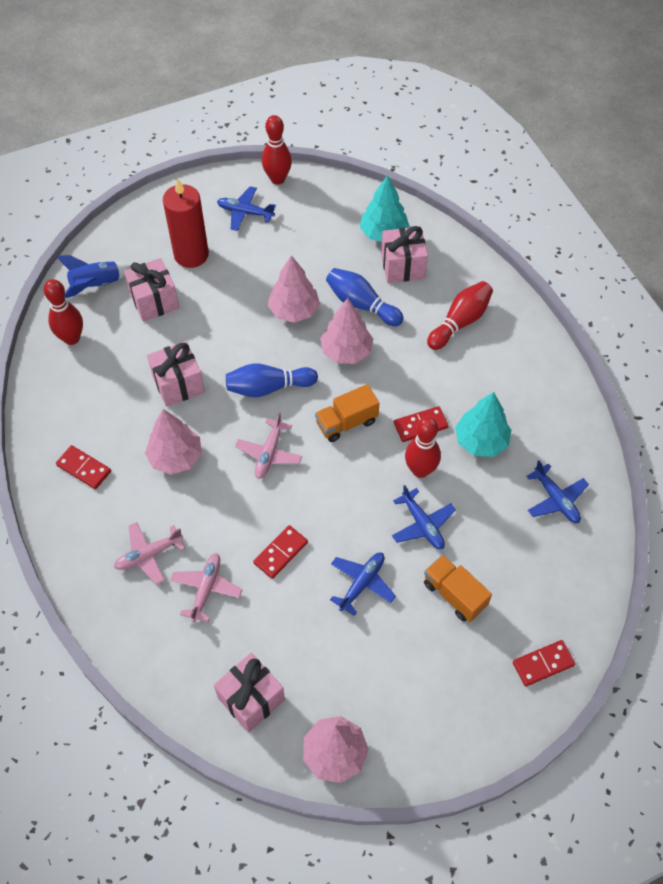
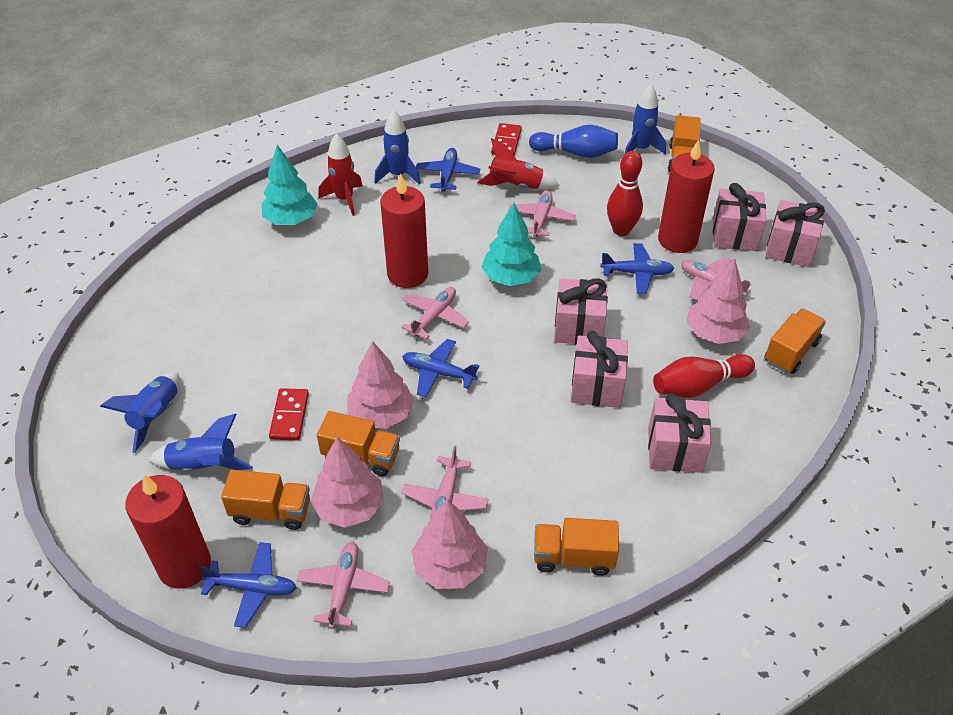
blue bowling pin: [226,363,318,397] [326,268,404,326] = 2 -> [529,125,618,158] = 1
blue rocket: [56,255,131,298] = 1 -> [100,373,180,453] [148,414,253,471] [374,110,421,185] [624,84,666,155] = 4
orange truck: [315,384,379,442] [424,555,492,622] = 2 -> [221,470,310,530] [317,411,400,476] [534,518,619,576] [668,115,700,172] [764,309,826,374] = 5
pink gift: [124,258,179,322] [147,341,205,407] [214,653,285,733] [381,226,428,283] = 4 -> [554,279,608,344] [571,331,628,408] [648,393,712,473] [713,183,766,251] [765,200,825,267] = 5
pink plane: [114,522,186,585] [170,553,242,622] [235,412,302,479] = 3 -> [297,542,390,629] [401,287,469,339] [401,446,489,519] [508,190,576,237] [681,256,751,301] = 5
red bowling pin: [44,279,83,345] [262,115,292,185] [405,417,441,478] [427,281,493,350] = 4 -> [607,151,643,236] [653,354,755,398] = 2
red candle: [163,179,209,268] = 1 -> [125,475,211,589] [380,173,428,288] [658,140,715,253] = 3
red domino: [56,445,111,489] [253,525,308,579] [394,406,449,442] [513,640,575,687] = 4 -> [269,388,309,440] [491,123,522,156] = 2
red rocket: none = 0 -> [318,134,363,216] [477,138,560,189] = 2

